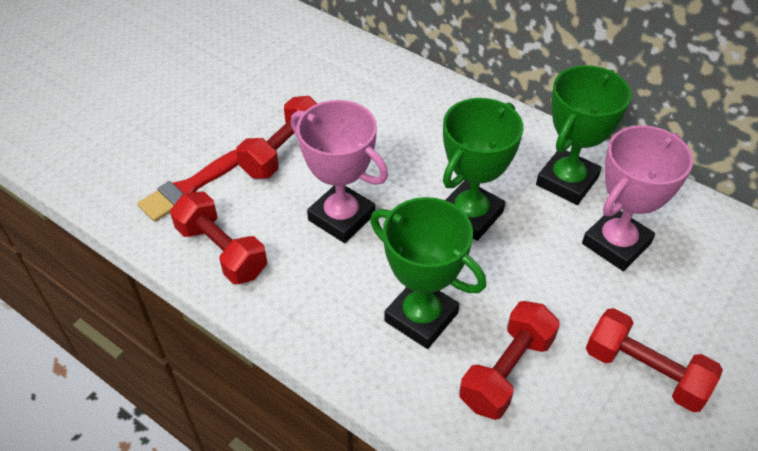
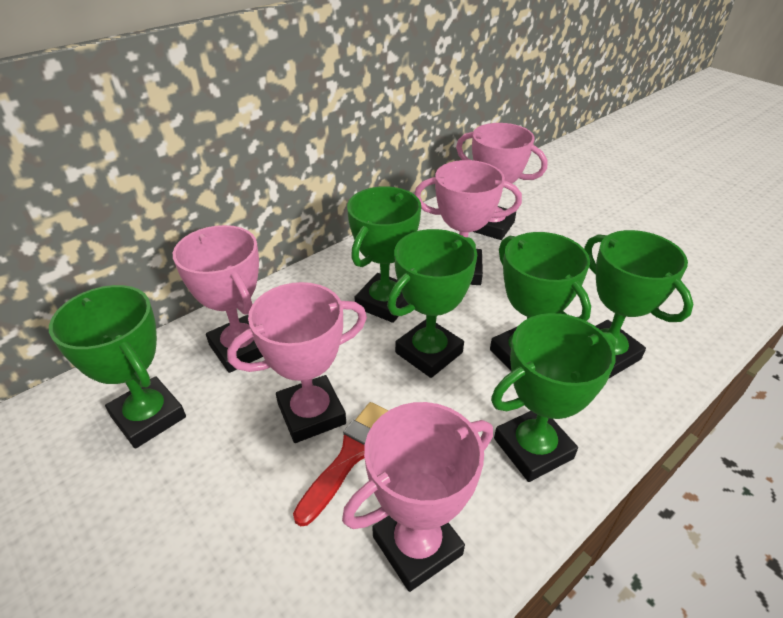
green trophy: [370,197,486,349] [443,98,523,241] [536,65,631,205] = 3 -> [49,285,186,449] [347,186,421,323] [387,229,477,378] [490,232,591,371] [491,313,617,482] [584,230,693,379] = 6
pink trophy: [291,100,388,243] [582,125,693,271] = 2 -> [173,225,263,373] [227,282,367,443] [342,402,493,592] [414,160,522,285] [456,123,547,240] = 5
red dumbbell: [170,191,267,284] [236,96,317,179] [459,301,560,420] [586,308,723,412] = 4 -> none = 0

